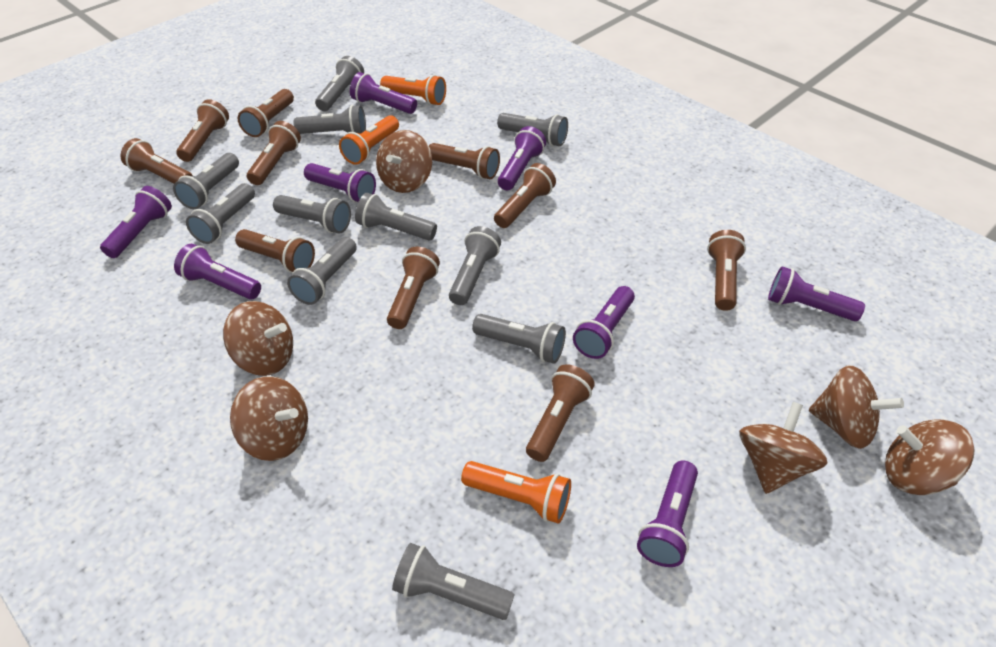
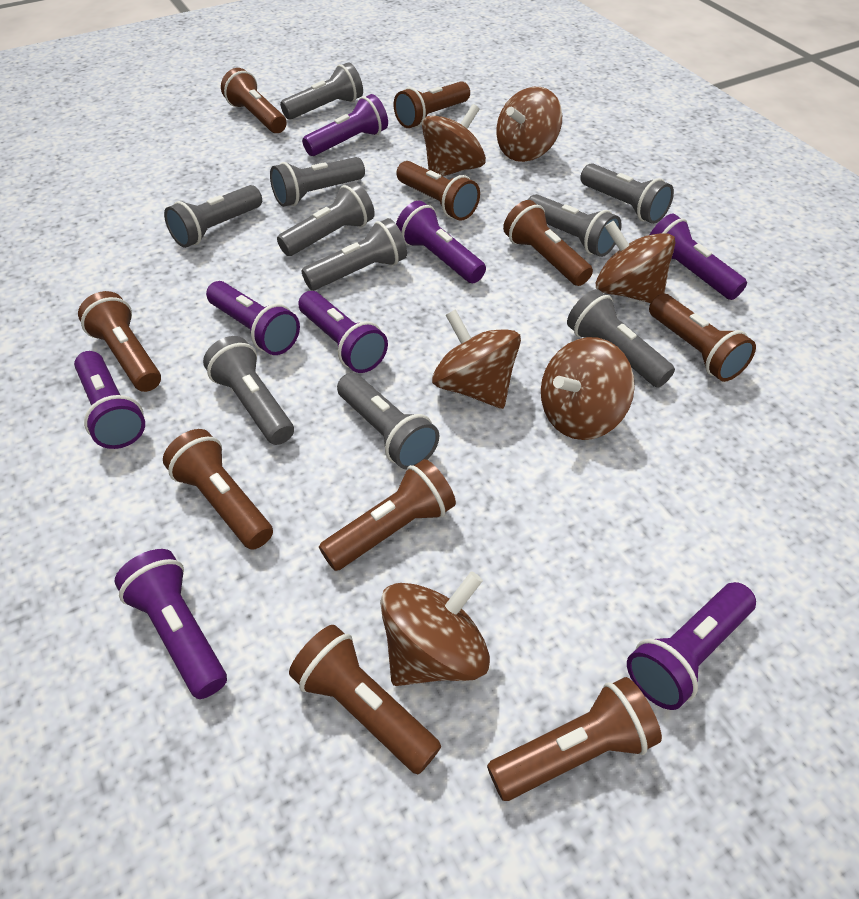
grey flashlight: [173,153,239,209] [186,183,255,244] [273,195,351,234] [287,237,357,305] [293,105,366,134] [315,56,364,111] [355,193,437,241] [392,543,514,620] [449,226,501,305] [472,314,566,364] [497,113,568,146] = 11 -> [164,185,262,248] [203,336,294,445] [270,157,365,207] [277,182,375,256] [280,62,363,120] [301,218,407,290] [337,373,439,470] [528,194,622,257] [567,289,675,387] [580,163,674,224] = 10
orange flashlight: [339,115,399,165] [380,75,446,105] [461,461,571,524] = 3 -> none = 0

